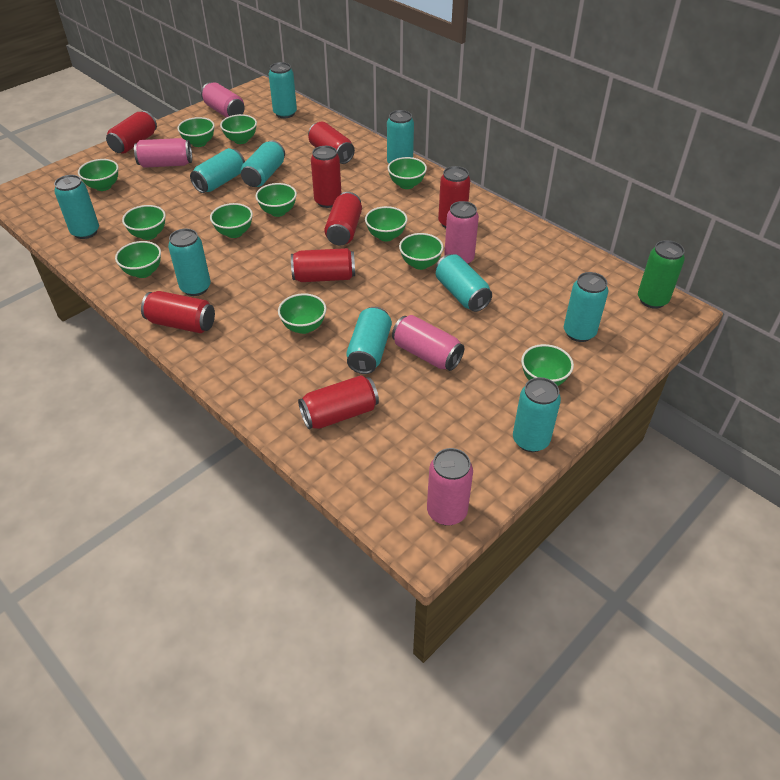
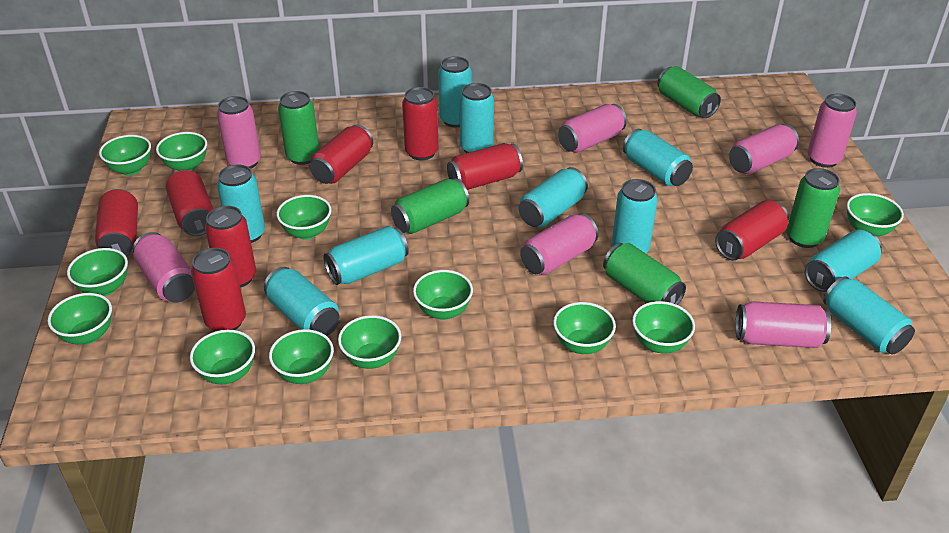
green can: [638,240,685,309] = 1 -> [278,91,319,165] [391,178,469,234] [603,243,686,305] [657,66,721,118] [787,168,840,248] = 5
pink can: [134,138,192,168] [201,82,245,117] [392,315,464,371] [427,448,473,526] [444,201,479,265] = 5 -> [133,232,195,303] [217,96,261,169] [520,213,598,275] [558,104,627,153] [729,124,799,174] [735,301,831,348] [808,94,857,168] = 7

